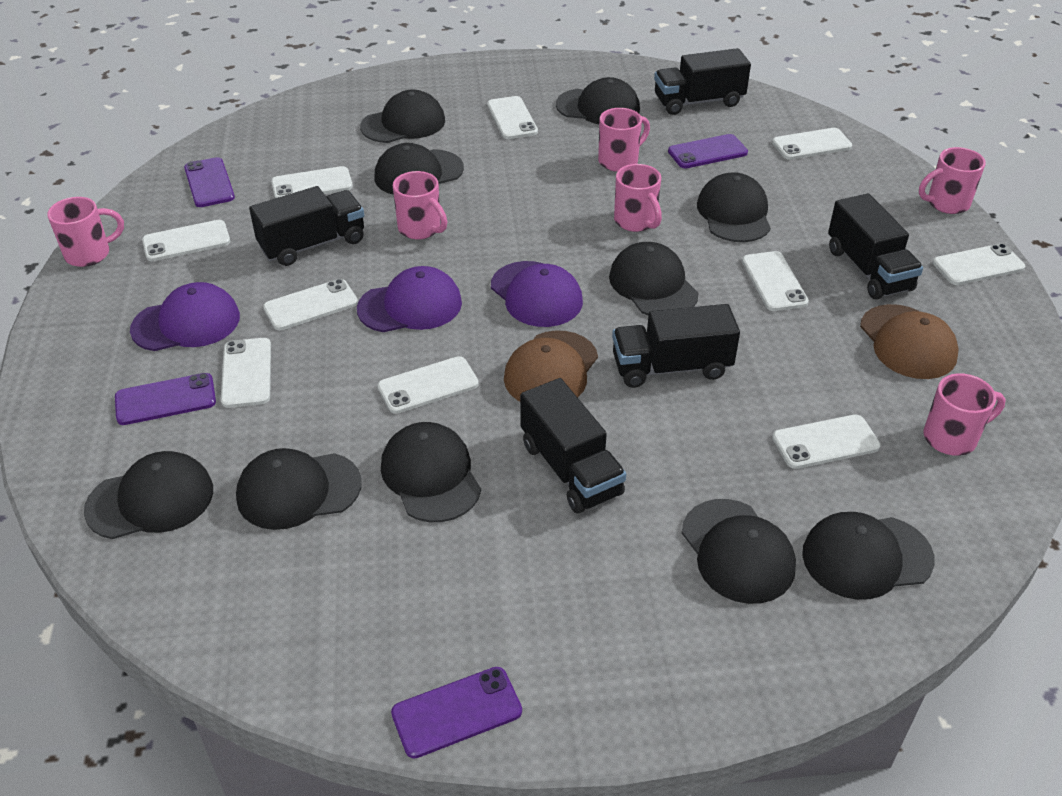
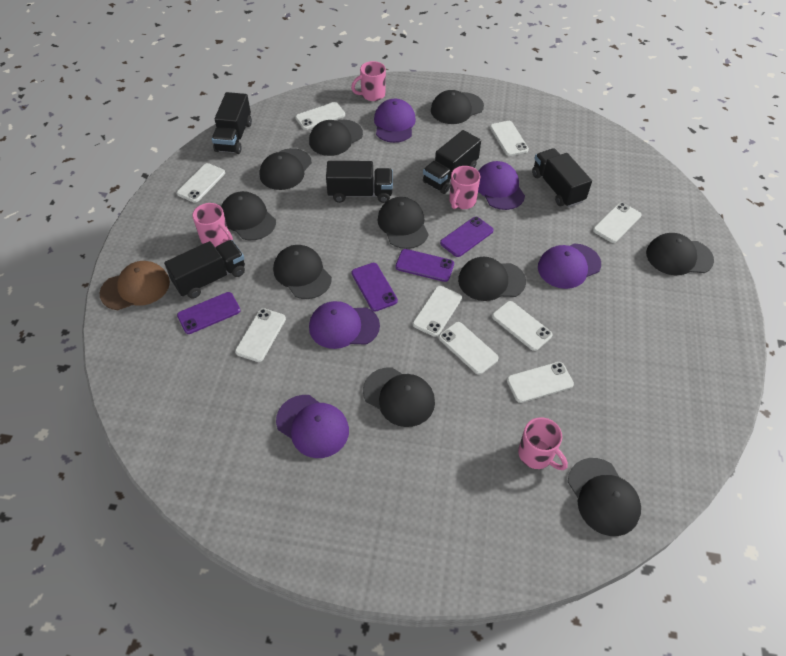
brown cap: [504,330,598,401] [860,304,959,379] = 2 -> [100,261,170,310] = 1
pink mug: [47,197,124,267] [393,171,447,239] [598,108,650,172] [614,164,662,232] [919,147,986,214] [924,373,1006,456] = 6 -> [192,203,233,248] [351,61,386,101] [449,166,480,209] [518,417,568,470] = 4
purple cap: [130,282,240,351] [357,266,462,332] [491,261,583,327] = 3 -> [276,395,349,458] [309,301,380,349] [374,99,416,143] [478,161,525,210] [538,244,601,289] = 5
white phone: [142,220,230,261] [221,338,271,408] [263,279,358,331] [271,166,353,198] [378,356,479,414] [487,96,538,139] [742,251,809,311] [772,128,852,160] [772,415,881,469] [933,243,1025,285] = 10 -> [177,163,225,203] [235,308,286,362] [295,102,345,130] [413,286,462,337] [439,322,499,374] [490,121,529,156] [492,301,553,351] [507,362,574,403] [593,202,641,243] = 9

